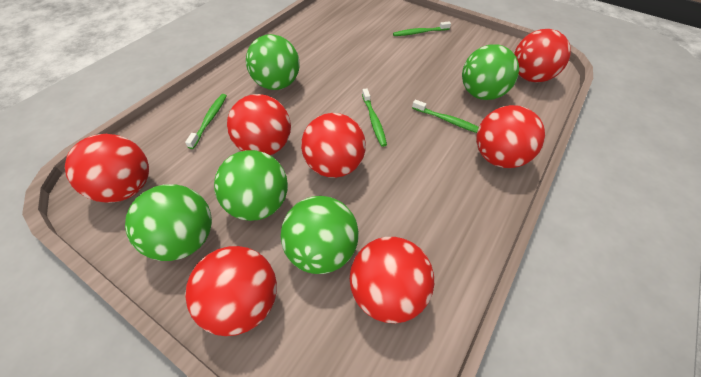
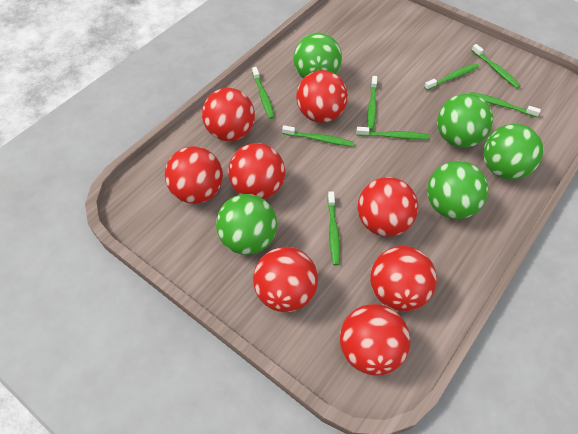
green toothbrush: [185,94,227,149] [362,88,387,147] [393,22,451,36] [412,100,479,133] = 4 -> [252,67,274,119] [282,125,354,147] [328,191,340,265] [356,127,429,139] [367,76,377,131] [424,63,479,90] [469,92,541,117] [472,44,521,89] = 8
red ball: [65,134,149,203] [185,246,277,336] [227,94,291,155] [301,113,366,178] [350,237,434,323] [476,105,545,168] [514,29,571,83] = 7 -> [165,146,223,204] [202,88,255,141] [228,143,285,199] [253,247,318,312] [296,70,348,123] [340,304,410,376] [358,177,418,237] [370,246,437,311] = 8

